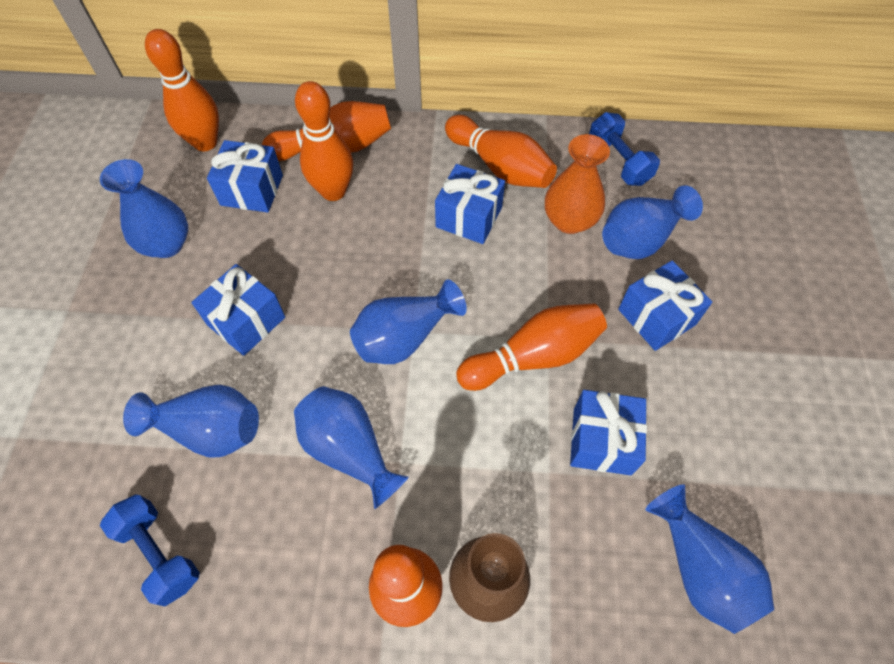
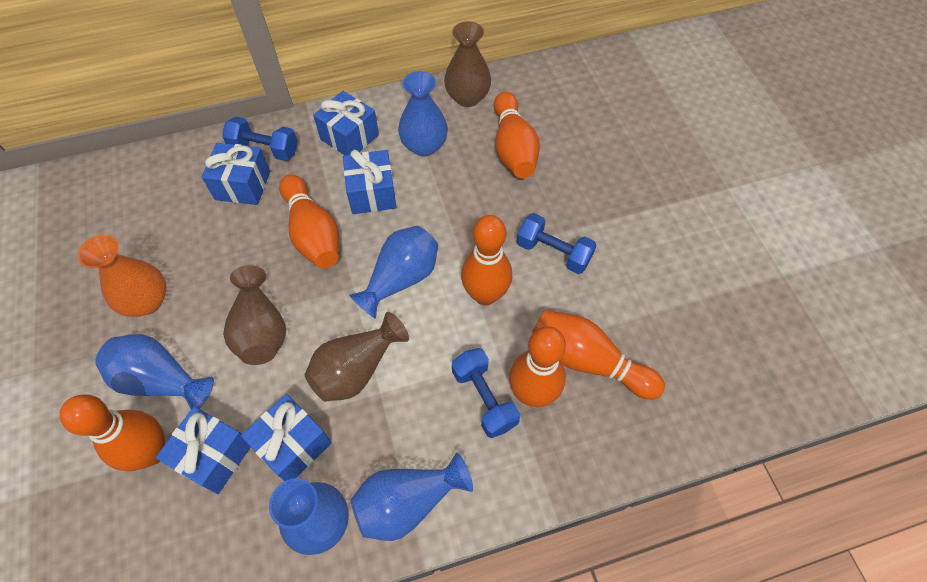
blue dumbbell: [100,494,200,607] [589,112,660,186] = 2 -> [222,117,298,161] [452,348,520,438] [516,213,597,274] = 3
blue vase: [100,159,188,258] [123,385,259,458] [294,386,409,509] [350,280,467,364] [602,185,703,259] [645,484,775,634] = 6 -> [95,334,214,409] [269,478,349,555] [349,226,438,319] [350,453,473,541] [398,71,448,157] = 5
brown vase: [449,533,530,622] = 1 -> [223,265,286,365] [305,312,409,402] [444,21,491,107] = 3

